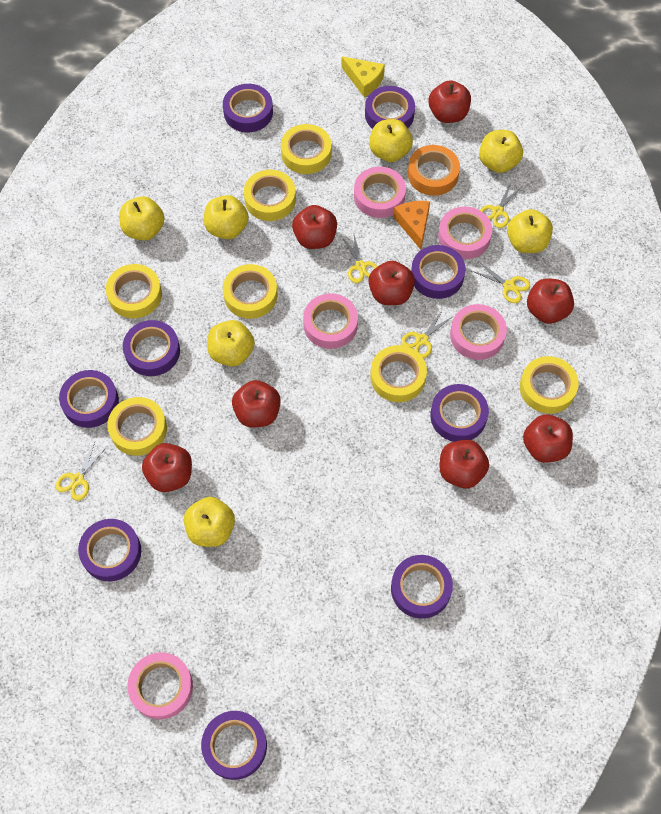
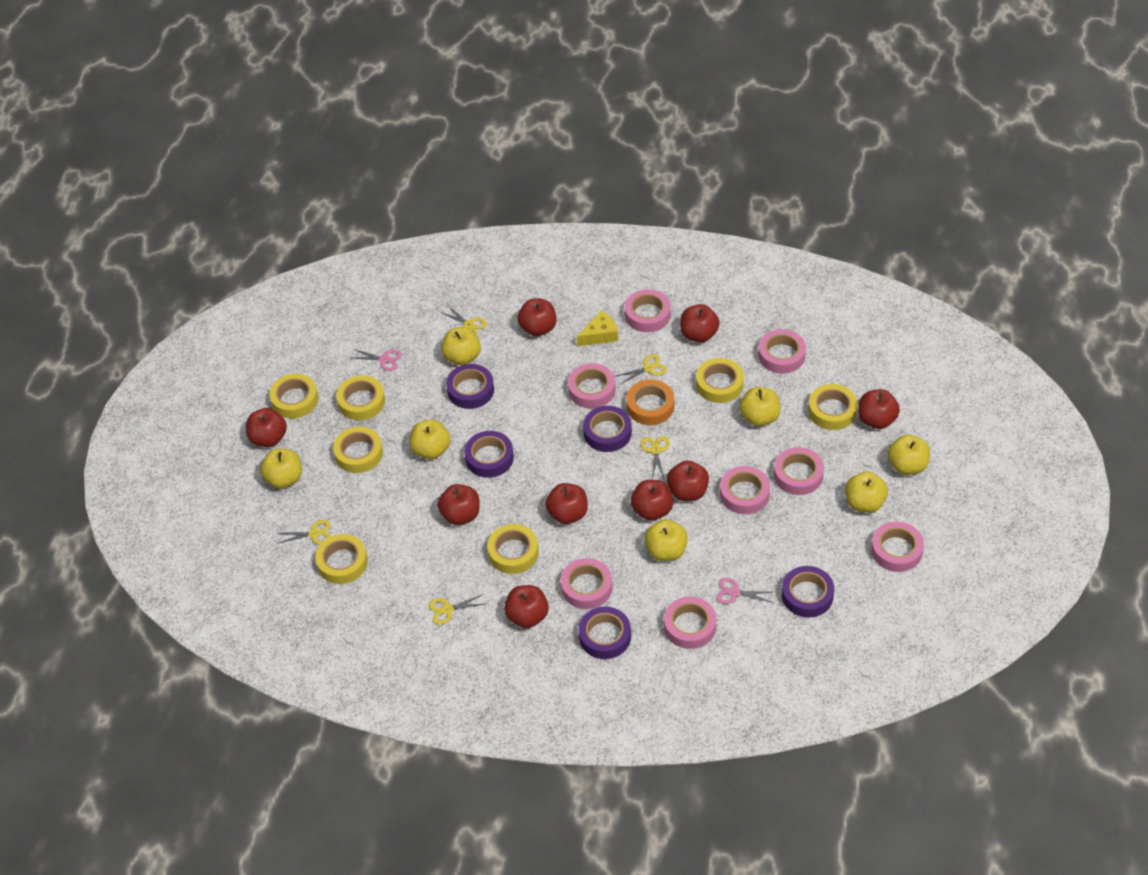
orange cheese: [393,201,430,249] = 1 -> none = 0
pink scissors: none = 0 -> [352,349,402,371] [716,578,772,604] = 2
pink tape: [127,652,193,720] [303,293,358,349] [354,167,406,218] [438,207,492,259] [450,304,507,360] = 5 -> [561,558,612,609] [568,363,616,408] [625,289,671,332] [664,596,716,649] [720,466,770,514] [758,329,806,374] [774,447,824,495] [871,522,924,572] = 8
purple tape: [59,370,119,428] [78,519,141,581] [123,320,180,376] [201,711,267,780] [223,84,273,132] [365,86,415,129] [391,555,453,619] [411,245,466,299] [430,384,489,442] = 9 -> [446,364,494,409] [464,431,514,478] [578,607,631,659] [583,406,632,452] [782,566,834,618] = 5
red apple: [142,443,192,492] [232,380,281,428] [292,205,337,249] [368,261,415,305] [429,80,471,123] [439,440,489,488] [523,414,573,463] [527,278,574,324] = 8 -> [246,408,287,447] [438,484,480,525] [504,585,549,628] [518,298,557,336] [545,483,588,524] [631,480,673,521] [667,461,709,501] [680,304,720,343] [858,389,900,429] = 9

